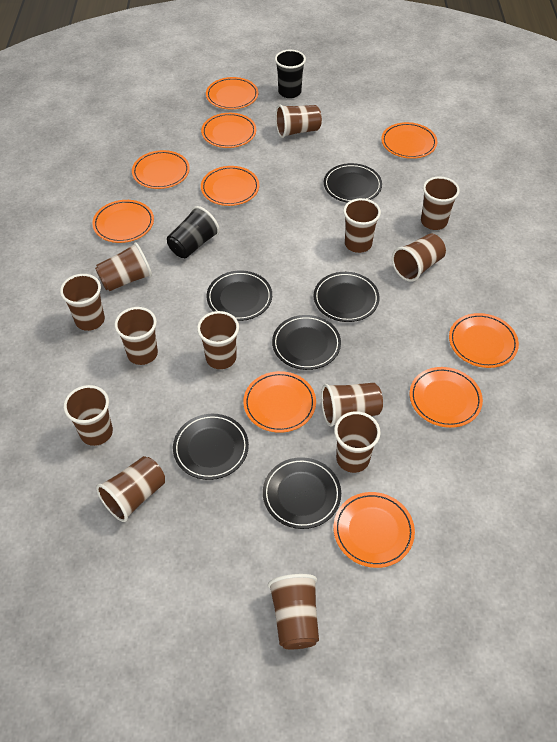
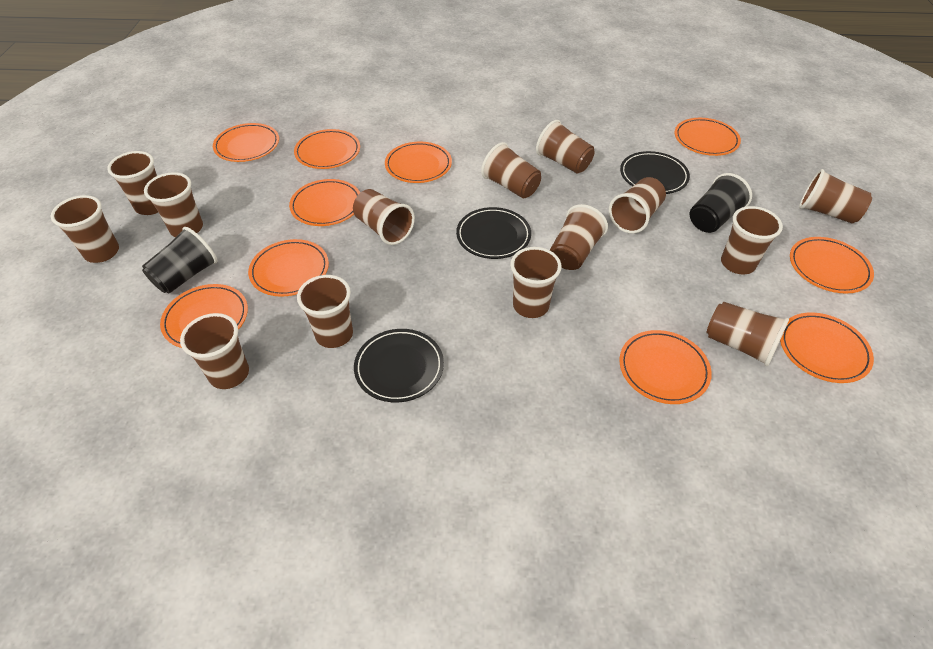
black plate: [173,414,249,480] [207,271,272,321] [263,457,341,529] [272,315,341,370] [314,272,380,322] [324,163,382,203] = 6 -> [354,329,444,402] [456,207,531,259] [620,151,690,194] = 3
brown cup: [60,274,105,331] [63,385,113,446] [95,242,152,291] [96,456,165,522] [114,307,158,365] [197,311,239,369] [268,574,319,649] [275,105,322,138] [321,383,383,427] [334,411,381,473] [343,198,381,253] [392,233,446,282] [421,176,460,230] = 13 -> [51,195,119,263] [107,151,158,215] [144,172,203,237] [180,313,249,389] [297,275,353,348] [353,189,415,245] [481,142,541,198] [510,247,561,318] [536,120,595,174] [550,204,608,270] [609,177,666,234] [707,302,789,366] [721,206,783,274] [799,169,872,224] = 14

